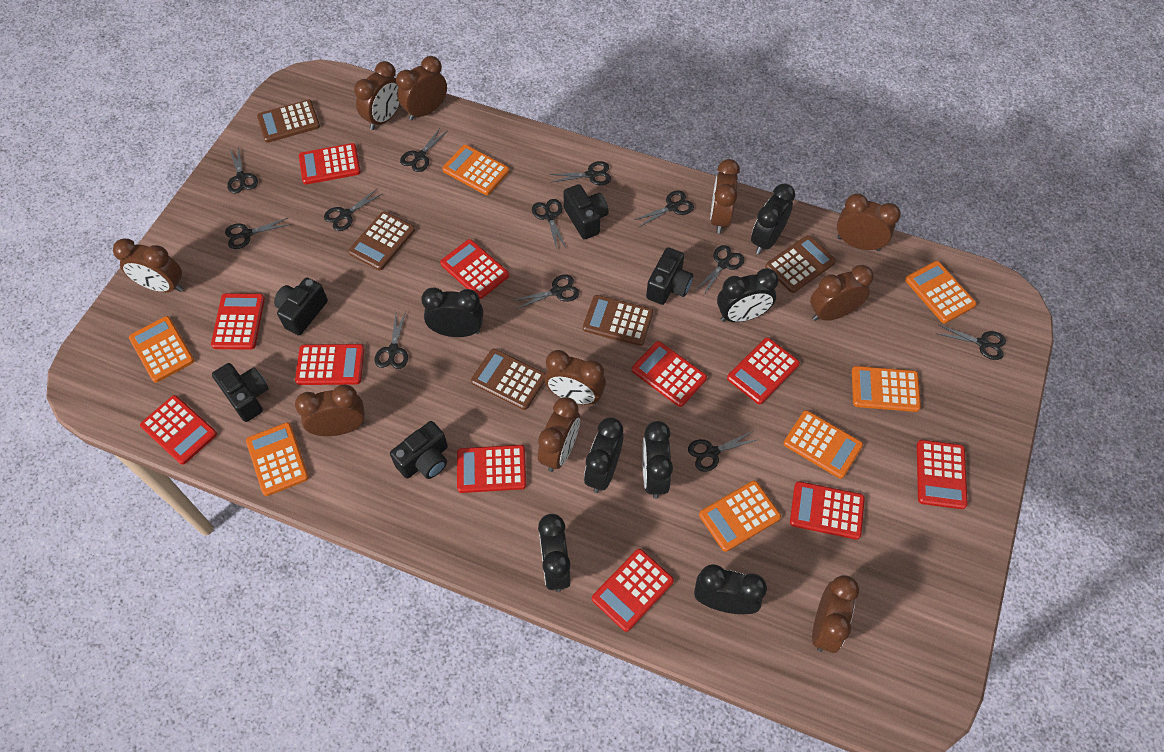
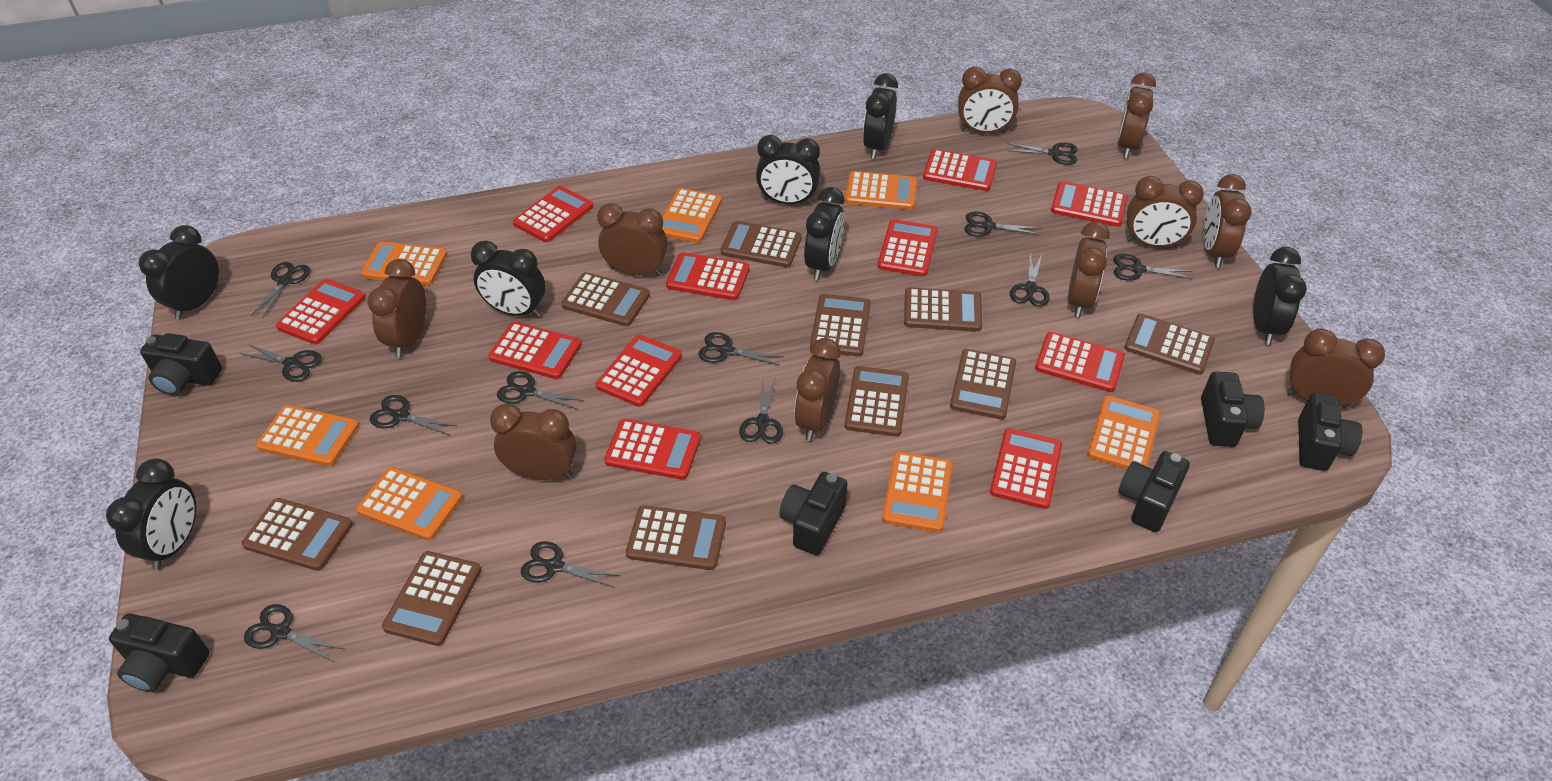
black camera: [212,363,269,422] [274,277,328,335] [390,421,448,479] [563,184,609,240] [646,247,693,305] = 5 -> [109,613,210,692] [140,333,222,395] [780,472,848,555] [1118,451,1190,532] [1201,371,1265,447] [1298,393,1362,471] = 6
brown calculator: [257,100,320,143] [348,211,415,270] [471,349,546,410] [583,295,653,346] [765,235,836,293] = 5 -> [242,498,353,571] [382,551,481,646] [561,272,650,326] [626,505,726,570] [721,221,802,267] [810,294,871,357] [844,366,909,437] [904,287,982,332] [950,349,1016,420] [1124,314,1215,375] = 10

